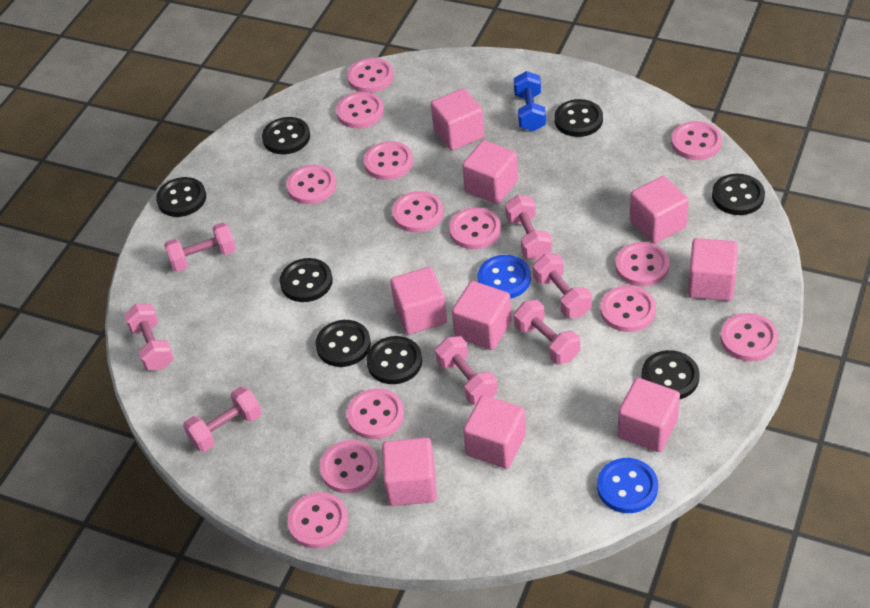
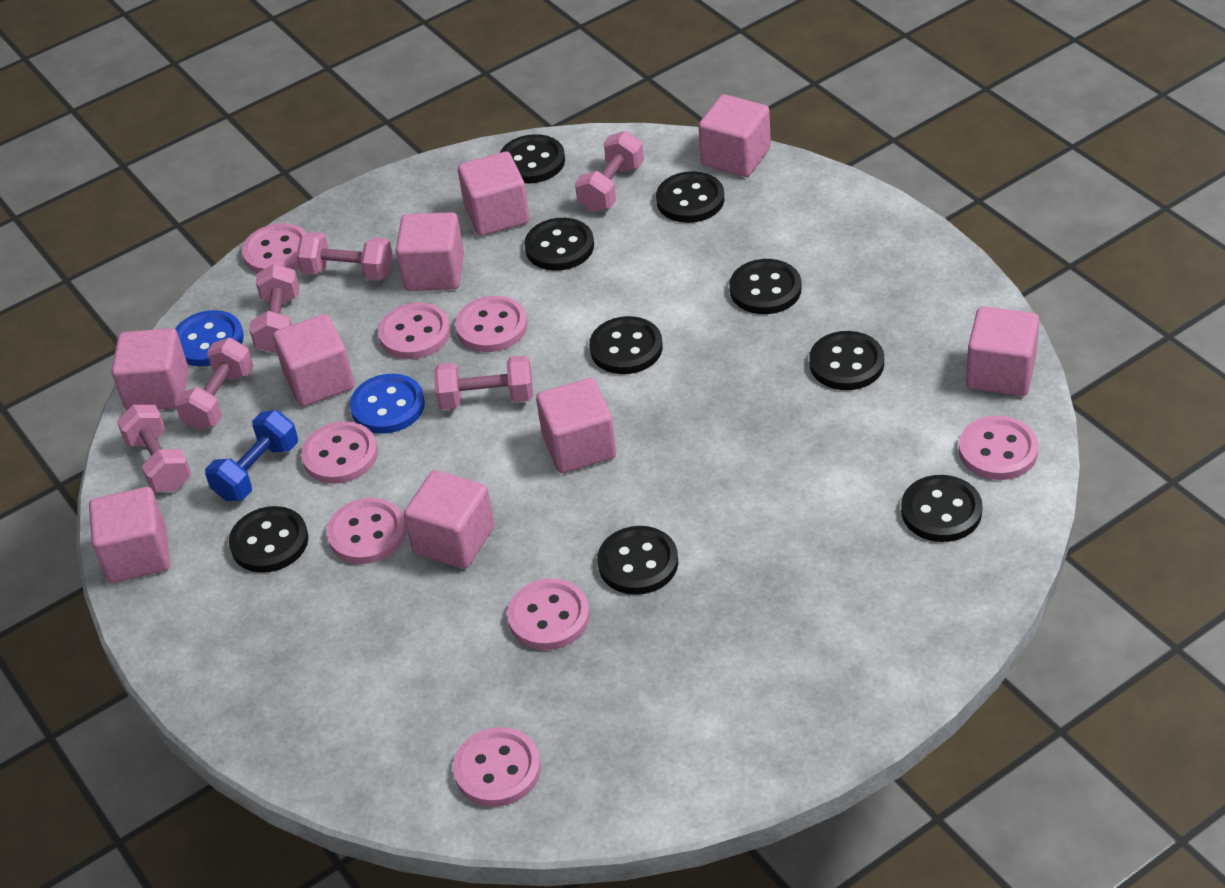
black button: [156,177,206,217] [262,117,310,154] [280,258,333,302] [316,320,371,367] [366,336,422,384] [555,99,603,137] [642,350,700,399] [712,174,765,215] = 8 -> [229,506,308,573] [500,134,565,183] [524,218,594,271] [589,316,663,374] [597,526,678,595] [656,171,724,223] [729,259,801,314] [809,331,884,390] [901,475,983,542] = 9
pink button: [286,165,336,204] [287,492,348,548] [320,440,379,493] [336,92,384,129] [346,388,404,439] [347,58,394,93] [364,141,413,180] [392,191,443,232] [449,207,501,250] [601,285,656,332] [615,242,669,286] [671,121,722,160] [720,313,778,361] = 13 -> [242,223,307,273] [301,421,378,484] [327,498,406,564] [378,302,451,359] [453,727,541,807] [455,296,528,352] [507,579,590,650] [959,416,1038,480] = 8
pink dumbbell: [124,304,174,370] [164,222,236,272] [183,386,262,452] [435,336,498,405] [505,195,552,260] [514,300,580,364] [533,254,592,318] = 7 -> [117,405,191,492] [174,338,253,430] [249,264,299,353] [296,232,393,281] [434,355,533,410] [575,131,644,212] = 6

